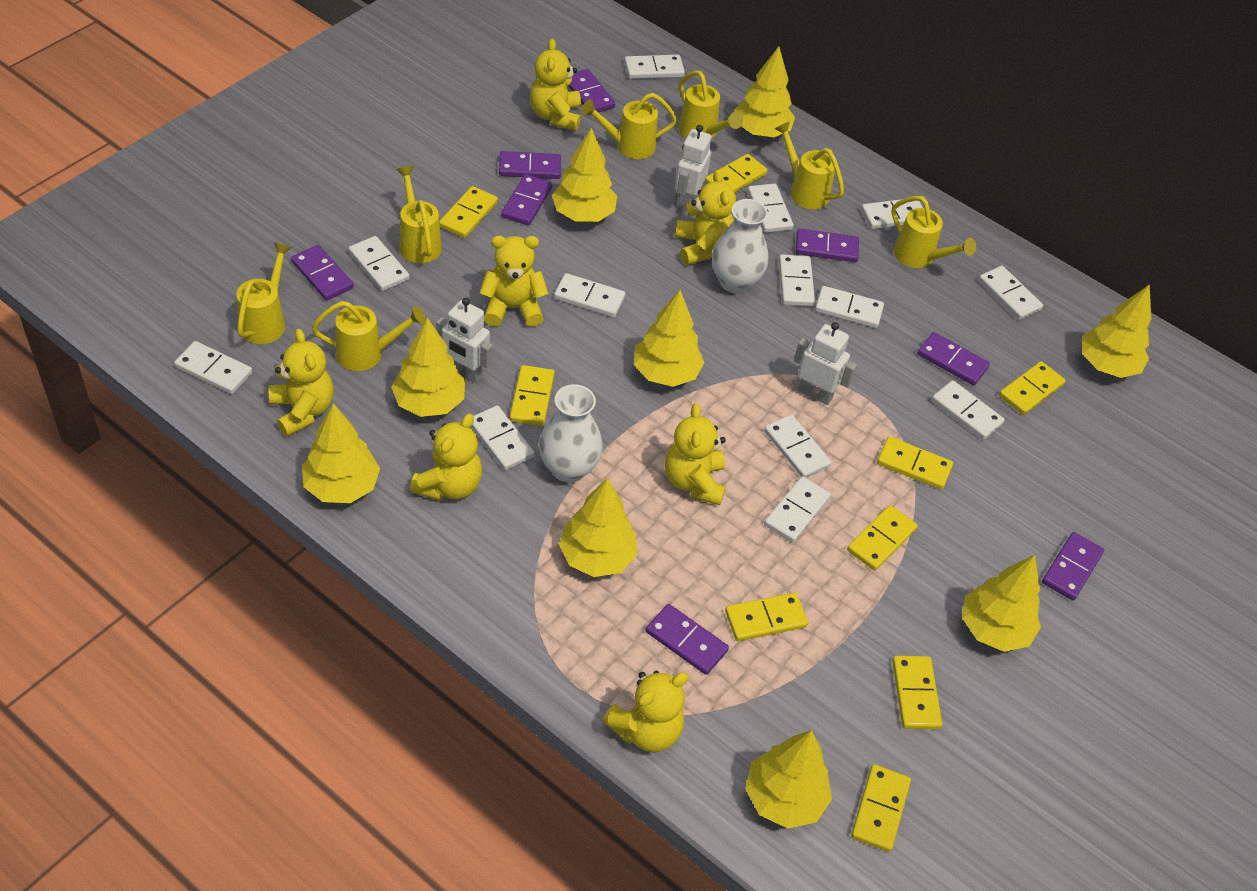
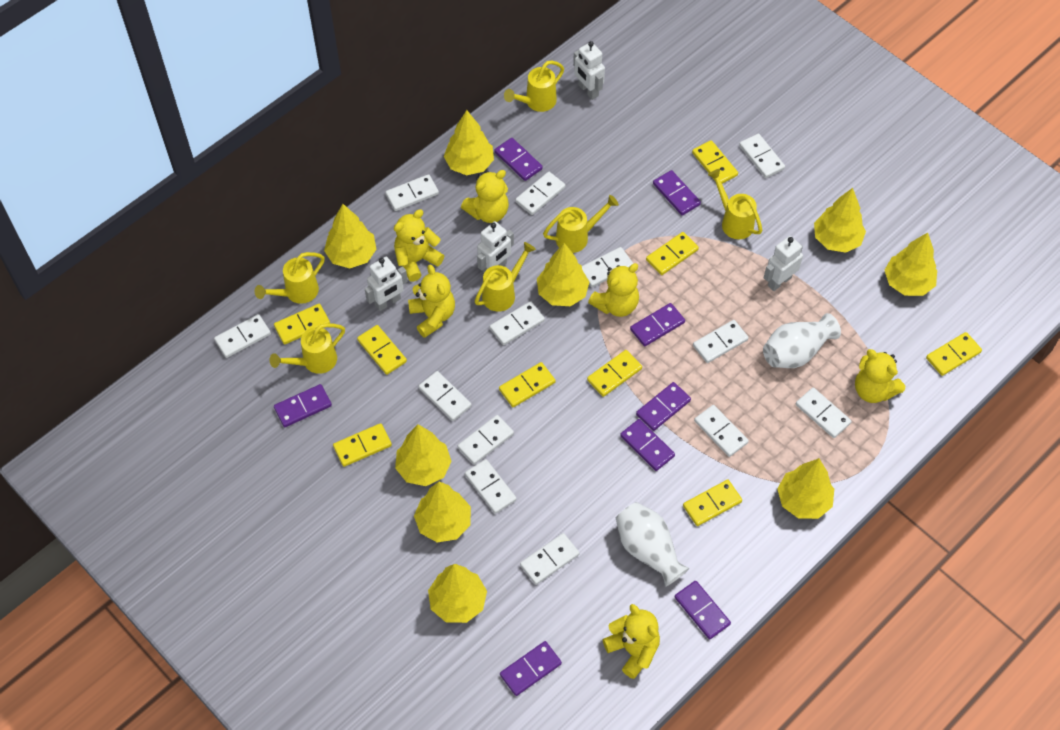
white robot: [436,298,493,383] [675,125,712,210] [794,322,857,405] = 3 -> [365,257,408,311] [477,221,514,273] [573,41,605,100] [764,236,803,291] = 4
yellow teddy bear: [268,329,334,437] [410,413,482,501] [480,236,548,327] [530,39,581,131] [602,671,688,752] [665,404,726,505] [675,170,736,265] = 7 -> [394,209,444,282] [408,265,455,338] [461,170,509,223] [588,263,639,317] [603,604,660,679] [855,349,905,403] = 6
yellow watering can: [236,242,292,344] [312,301,426,371] [396,166,442,263] [581,93,677,159] [679,71,743,138] [774,121,844,209] [891,196,976,268] = 7 -> [255,252,325,304] [270,323,345,374] [475,242,536,312] [504,61,564,112] [543,195,619,253] [708,169,762,239] = 6

